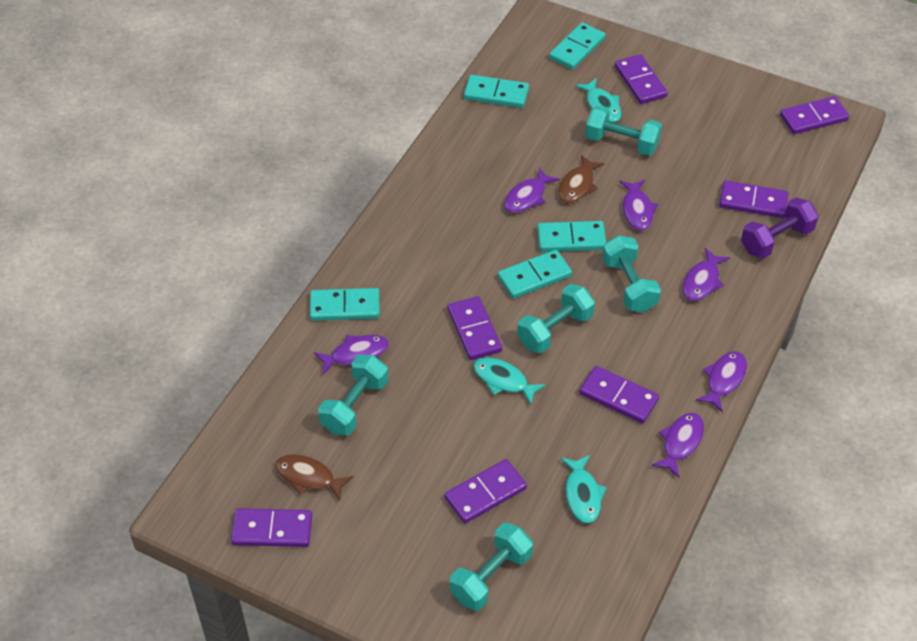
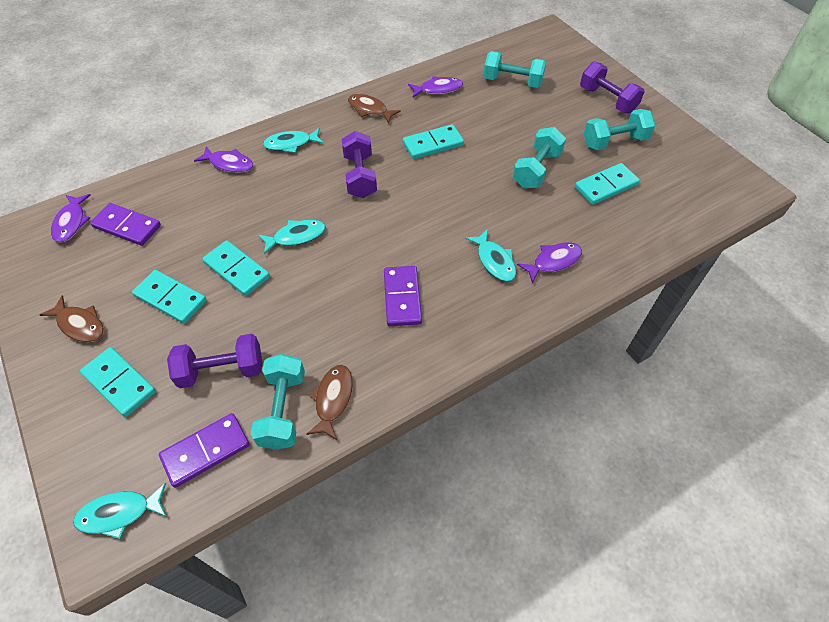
brown fish: [275,454,353,501] [558,155,604,203] = 2 -> [40,296,104,342] [306,365,353,440] [348,94,401,123] = 3
purple domino: [231,508,312,547] [445,459,527,523] [447,296,502,360] [579,366,659,423] [615,54,668,104] [719,180,788,218] [780,96,849,134] = 7 -> [90,203,161,246] [159,413,249,488] [384,266,422,326] = 3
purple dumbbell: [741,197,819,259] = 1 -> [167,334,262,388] [342,131,377,198] [580,62,644,113] = 3
purple fish: [314,335,389,375] [504,167,560,213] [619,180,658,231] [651,413,704,478] [682,248,730,301] [696,351,747,413] = 6 -> [51,194,91,243] [194,146,253,173] [408,76,463,97] [517,243,582,283] = 4
turquoise dumbbell: [318,355,389,435] [450,523,533,611] [517,284,595,354] [585,105,662,155] [602,235,661,312] = 5 -> [251,354,305,450] [484,51,546,88] [513,127,566,188] [584,109,655,150] = 4
turquoise fish: [473,357,546,405] [561,455,607,524] [575,78,622,123] = 3 -> [73,483,167,539] [258,220,325,254] [263,128,323,153] [465,229,516,281] = 4

